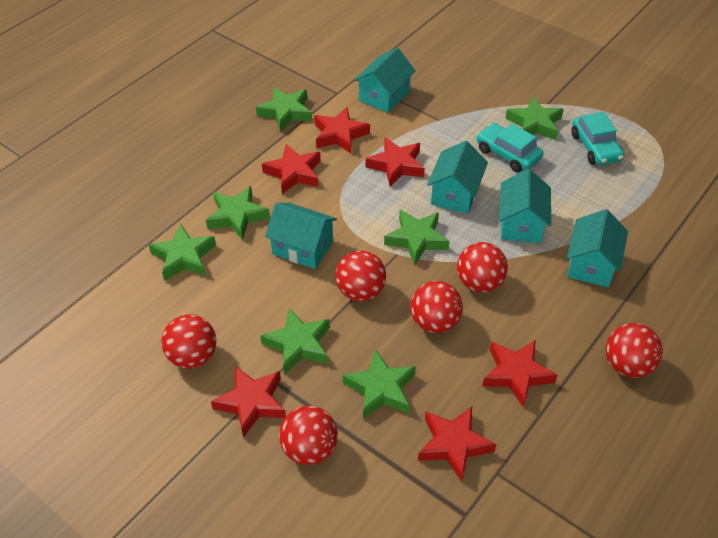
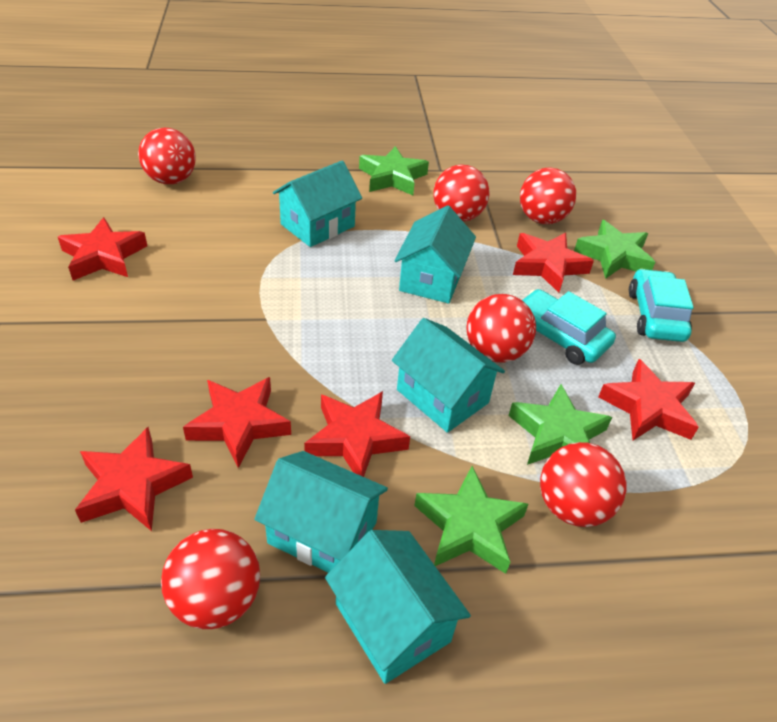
green star: [149,224,216,281] [206,186,270,240] [256,87,312,132] [260,308,330,374] [343,349,416,419] [384,210,450,265] [505,96,564,140] = 7 -> [359,146,429,195] [414,466,528,574] [508,384,612,465] [574,220,655,279] = 4

